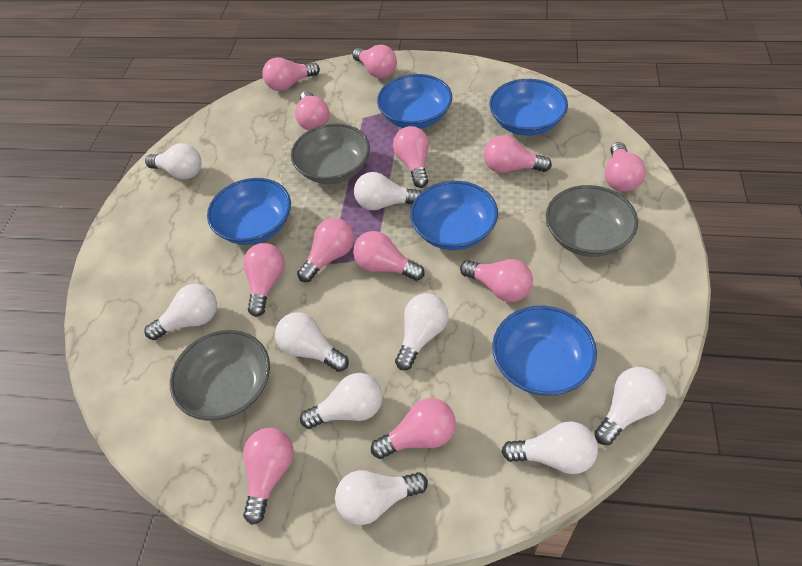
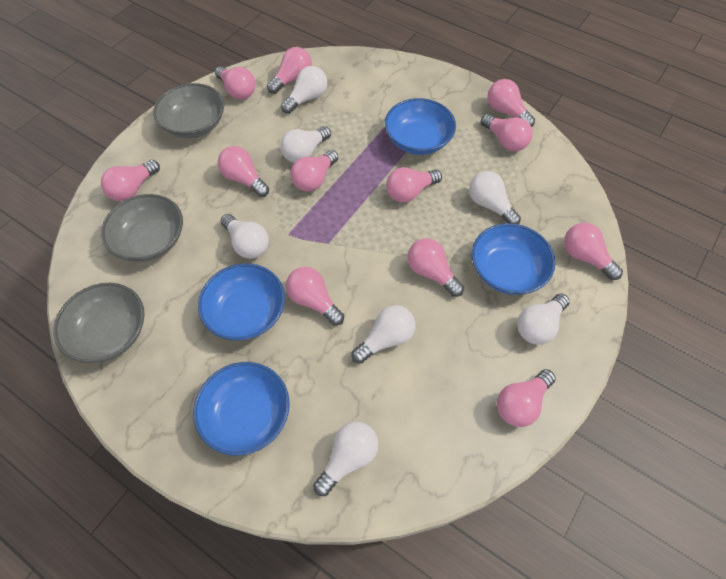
blue bowl: [207,178,291,245] [377,74,452,129] [410,181,498,250] [490,79,568,136] [492,306,597,396] = 5 -> [193,362,290,456] [198,263,285,341] [385,98,456,155] [472,223,555,295] = 4
white light bulb: [144,284,217,340] [145,143,201,179] [275,312,349,372] [300,373,382,429] [335,470,428,525] [354,172,422,210] [395,293,448,370] [502,422,598,474] [594,367,666,445] = 9 -> [221,214,269,259] [280,126,331,163] [281,66,327,114] [313,422,379,496] [351,305,415,364] [469,171,521,224] [517,293,570,345] = 7

